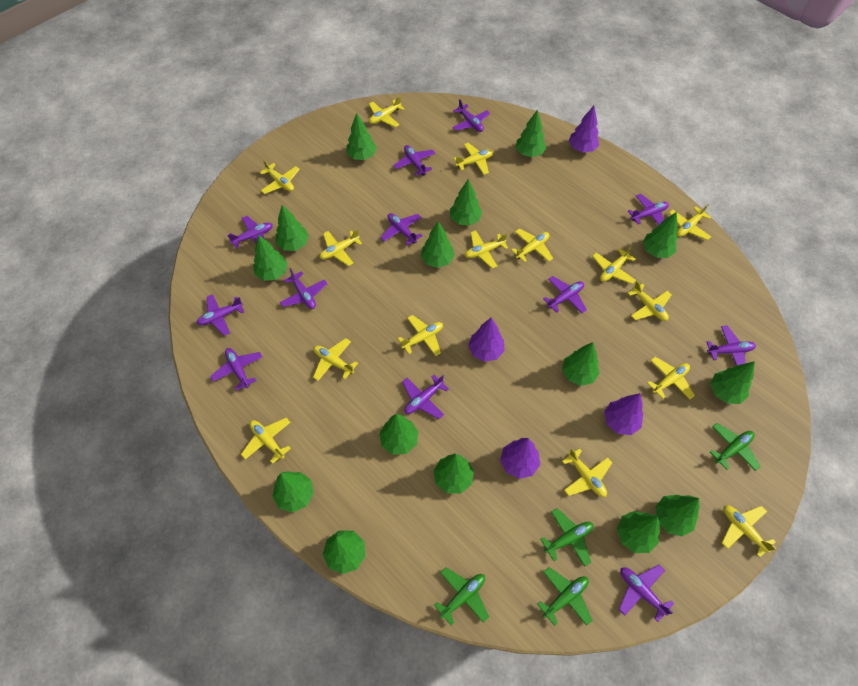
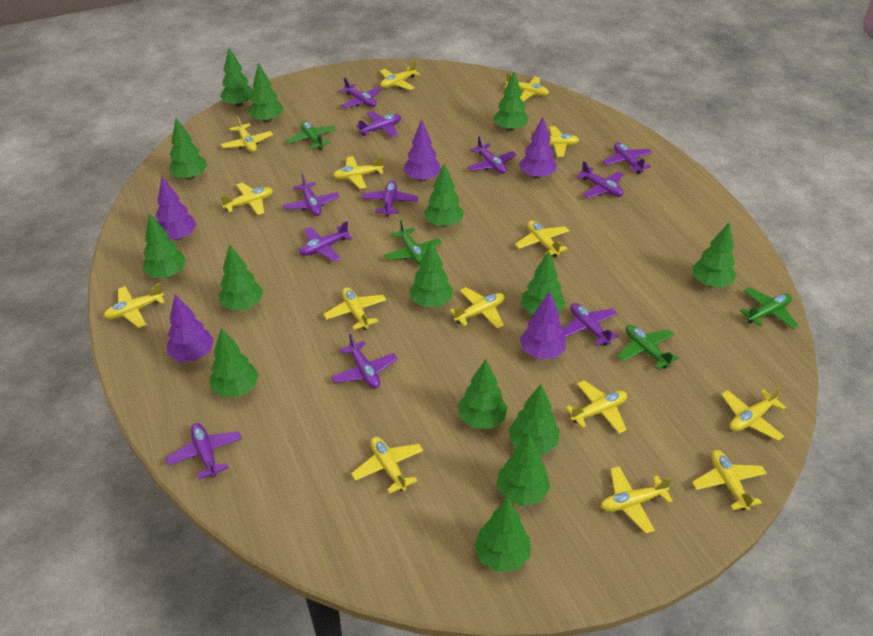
purple plane: [197,294,244,336] [210,348,262,391] [227,216,273,248] [280,268,327,309] [380,213,422,246] [393,145,436,176] [402,375,449,419] [452,99,490,132] [543,276,587,313] [619,565,674,622] [628,194,669,226] [707,325,756,366] = 12 -> [166,423,242,479] [283,174,340,216] [299,221,353,262] [331,334,398,389] [339,77,382,108] [356,111,401,138] [361,180,418,217] [468,136,517,174] [562,303,619,346] [576,161,623,198] [603,142,652,174] = 11
purple tree: [468,317,505,362] [500,438,540,479] [569,106,599,153] [604,393,643,435] = 4 -> [156,177,197,240] [167,294,214,362] [403,119,441,182] [519,117,557,179] [520,291,566,359] = 5

